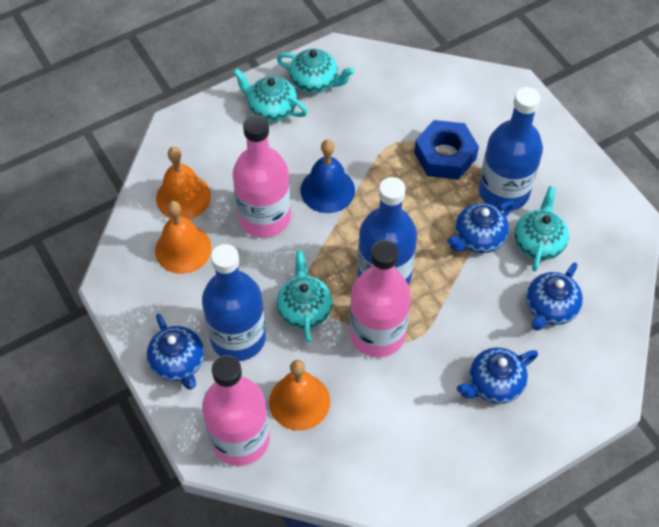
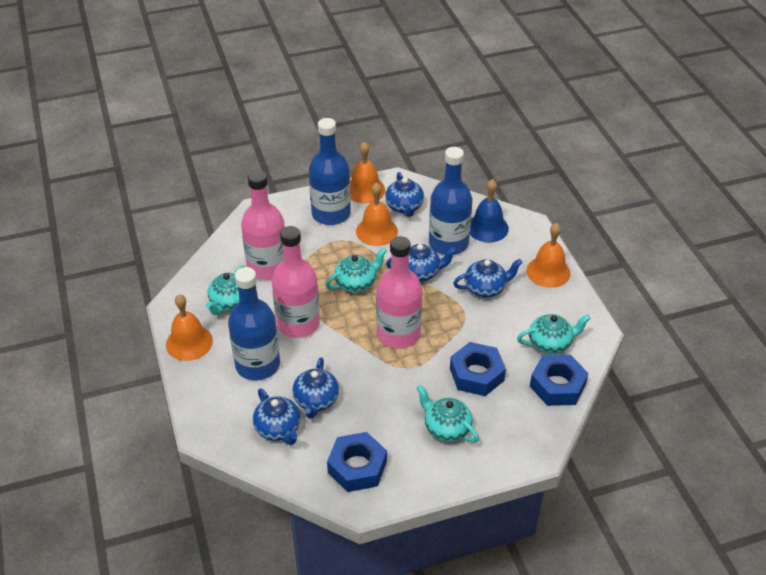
blue nut: [414,120,479,180] = 1 -> [327,432,387,492] [450,342,506,396] [530,355,588,406] = 3
blue teapot: [147,314,204,390] [447,201,515,253] [457,347,538,404] [526,263,583,331] = 4 -> [253,388,301,445] [292,357,339,419] [385,172,424,217] [386,244,457,282] [453,259,523,298] = 5
orange bell: [155,201,212,274] [156,147,211,219] [269,360,330,431] = 3 -> [166,294,213,361] [350,141,385,204] [356,182,398,246] [527,223,570,288] = 4

